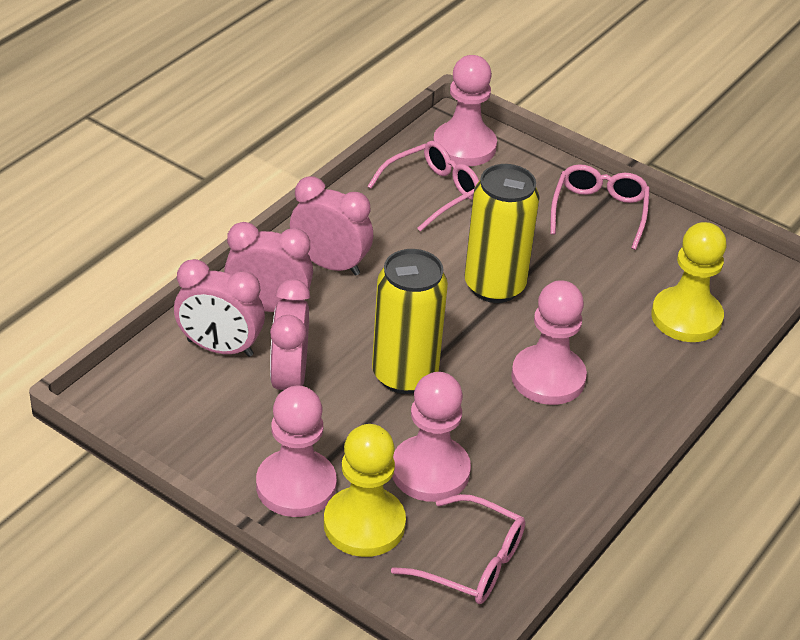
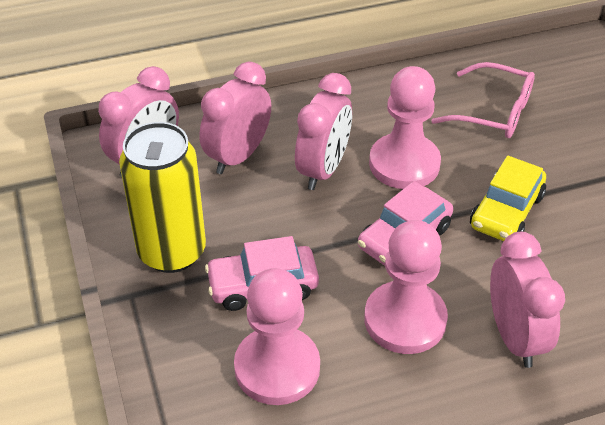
pink car: none = 0 -> [205,236,319,311] [358,181,453,266] = 2
pink glasses: [367,141,479,232] [391,494,525,604] [550,164,650,250] = 3 -> [431,62,535,138] = 1
pink pawn: [256,386,337,517] [392,372,471,502] [433,55,497,166] [511,280,587,405] = 4 -> [234,268,320,405] [364,220,448,354] [369,66,441,189] = 3
yellow can: [372,249,448,394] [464,164,539,303] = 2 -> [119,122,206,273] = 1
yellow car: none = 0 -> [470,156,546,241] = 1
yellow pawn: [324,424,406,557] [651,222,726,342] = 2 -> none = 0

